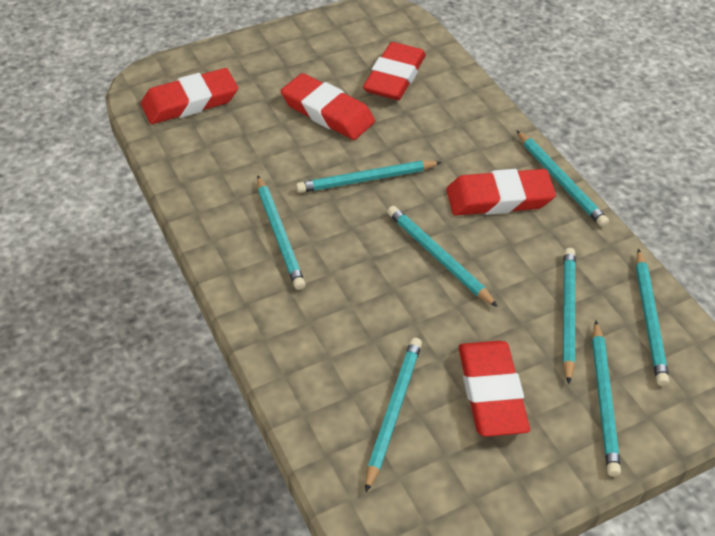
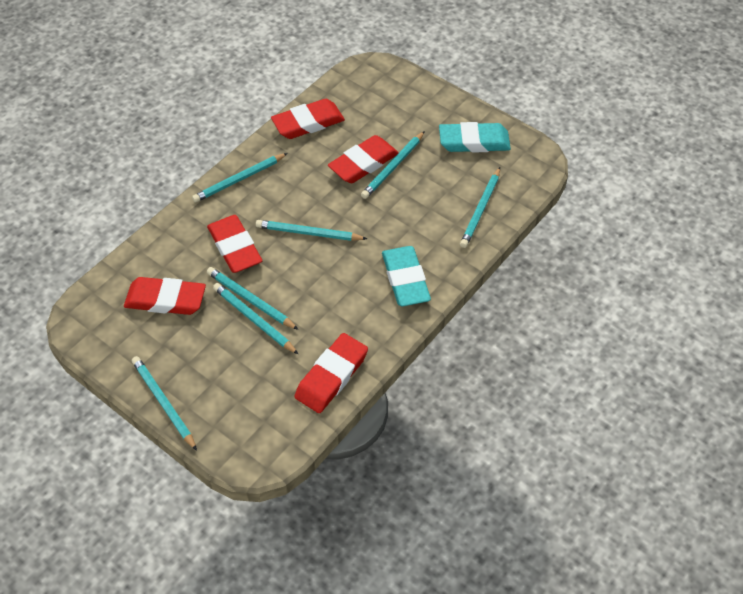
turquoise eraser: none = 0 -> [382,246,431,306] [439,122,511,153] = 2
turquoise pencil: [257,176,305,290] [296,161,442,193] [365,338,422,492] [387,206,498,307] [516,130,609,227] [563,248,576,384] [592,321,621,477] [636,249,669,386] = 8 -> [132,356,197,451] [192,153,288,202] [207,267,299,330] [213,283,298,354] [256,220,367,241] [361,131,425,199] [460,167,500,248] = 7

